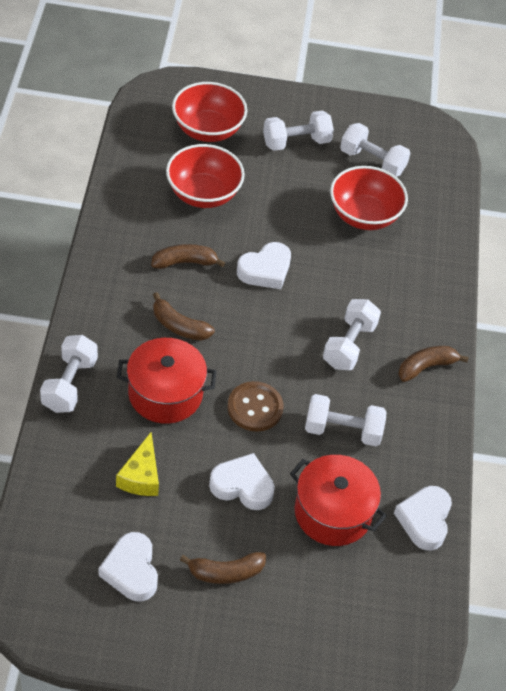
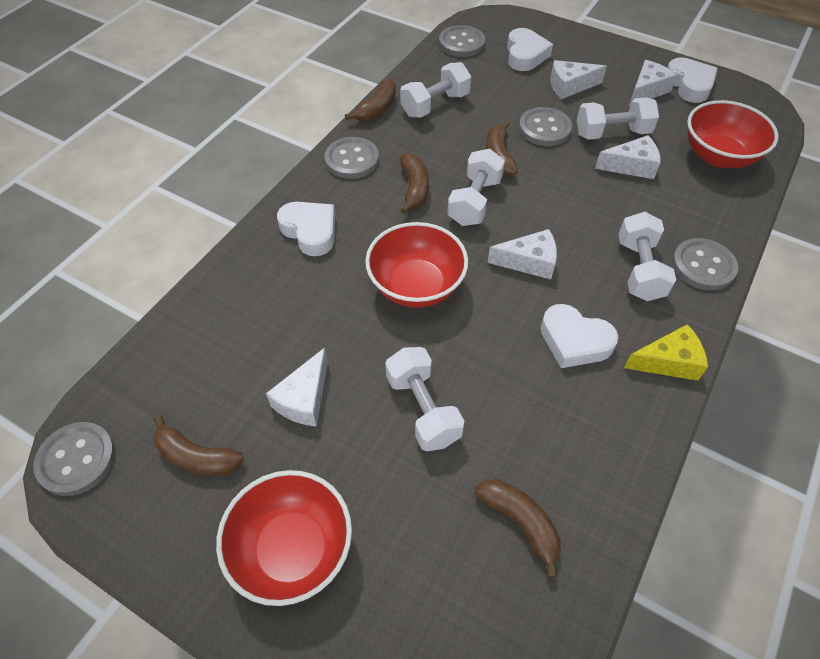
brown banana: [151,244,225,269] [153,292,215,341] [180,552,266,584] [398,346,469,382] = 4 -> [153,415,244,476] [345,78,396,121] [400,153,429,214] [475,479,560,578] [486,121,518,176] = 5
brown button: [228,381,283,432] = 1 -> none = 0
grey button: none = 0 -> [33,422,115,496] [324,137,379,179] [439,25,485,57] [519,107,572,146] [672,238,738,290] = 5
red pot: [116,338,217,424] [290,455,387,546] = 2 -> none = 0
white cheese: none = 0 -> [266,348,328,427] [488,229,557,279] [550,60,607,99] [595,135,661,179] [629,60,677,106] = 5

